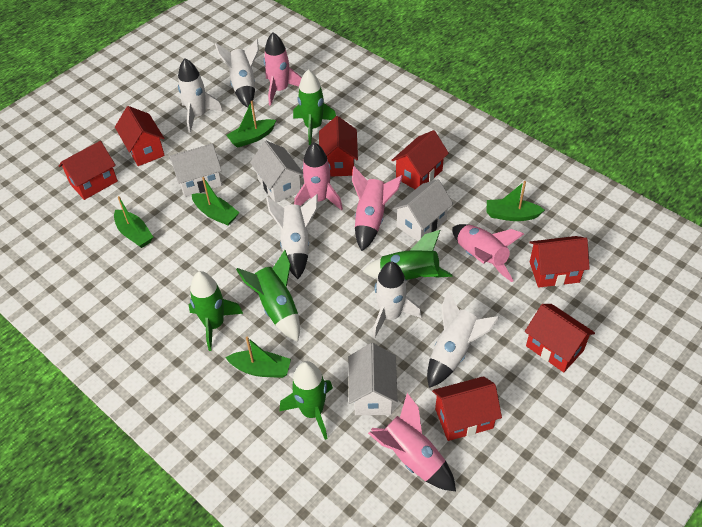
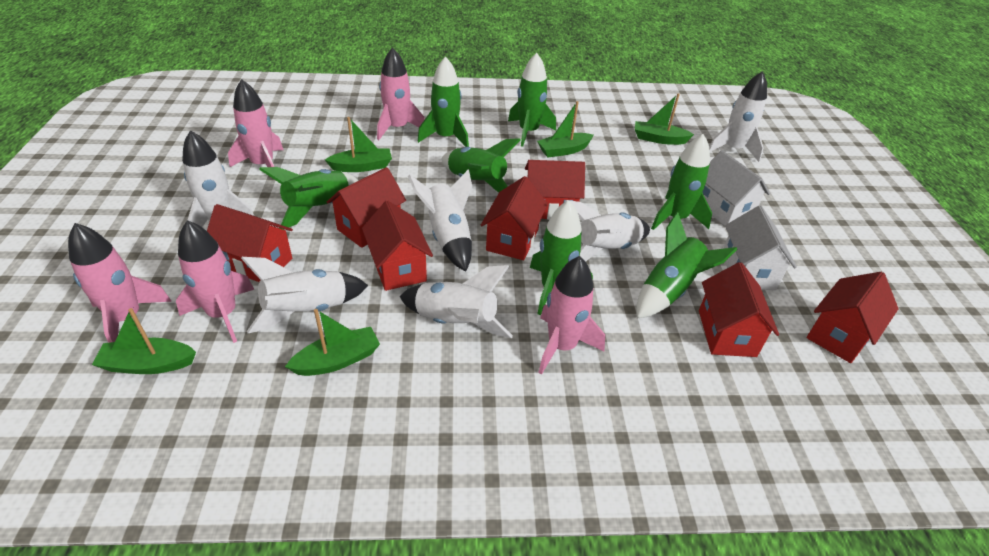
green rocket: [189,271,243,351] [236,250,300,342] [280,361,333,440] [293,69,336,145] [362,230,452,281] = 5 -> [259,167,358,230] [417,56,469,147] [442,138,520,193] [508,53,556,147] [530,200,593,315] [636,212,737,319] [651,134,712,230] = 7
white house: [169,143,222,197] [250,141,303,203] [349,343,398,415] [392,179,453,241] = 4 -> [702,150,770,226] [723,206,797,290] = 2
white rocket: [178,59,223,133] [215,39,259,108] [266,194,318,279] [373,261,421,338] [427,291,500,388] = 5 -> [182,130,254,227] [241,257,368,333] [400,265,513,338] [408,169,472,271] [565,200,650,262] [709,71,767,162] = 6

